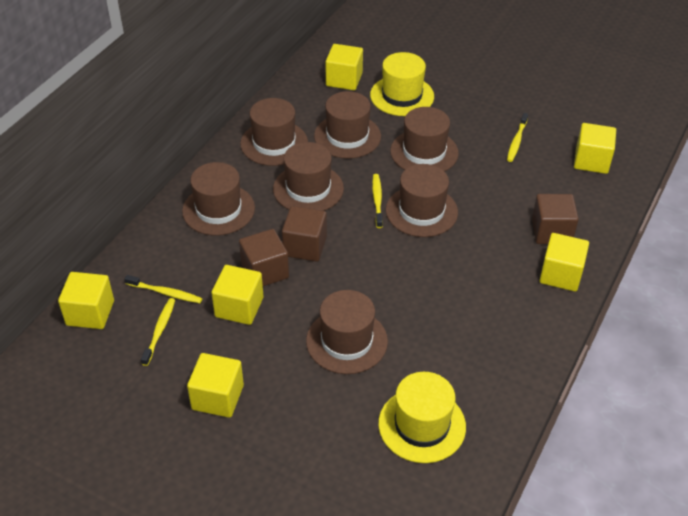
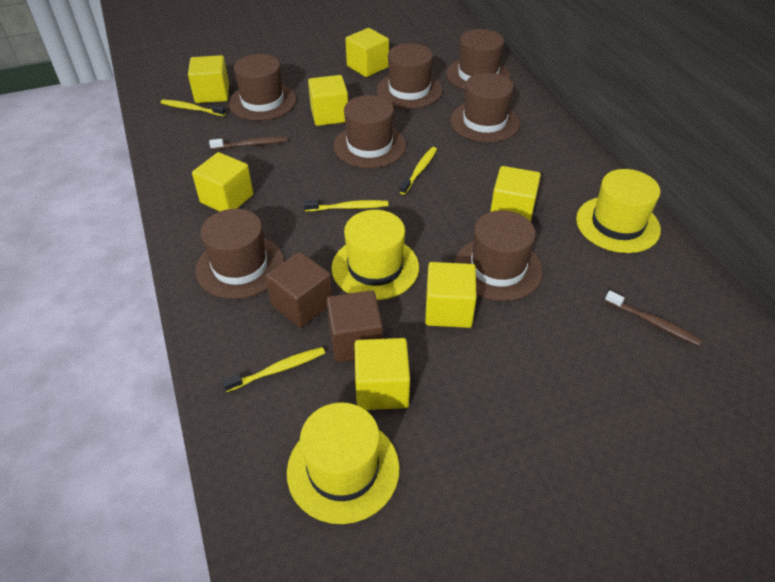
brown cube: [239,229,289,286] [282,206,327,262] [532,194,579,244] = 3 -> [265,252,333,328] [326,290,383,362] = 2
brown toothbrush: none = 0 -> [209,137,287,150] [605,291,702,346] = 2
yellow cube: [58,272,114,329] [187,353,244,418] [211,265,264,325] [326,44,363,90] [540,233,589,292] [574,123,616,174] = 6 -> [188,55,229,103] [192,152,253,211] [308,75,348,126] [345,28,389,77] [354,338,410,410] [425,262,477,328] [490,166,541,222] = 7
yellow hat: [370,52,434,116] [378,372,466,463] = 2 -> [287,402,400,524] [332,210,419,300] [576,169,661,253] = 3

